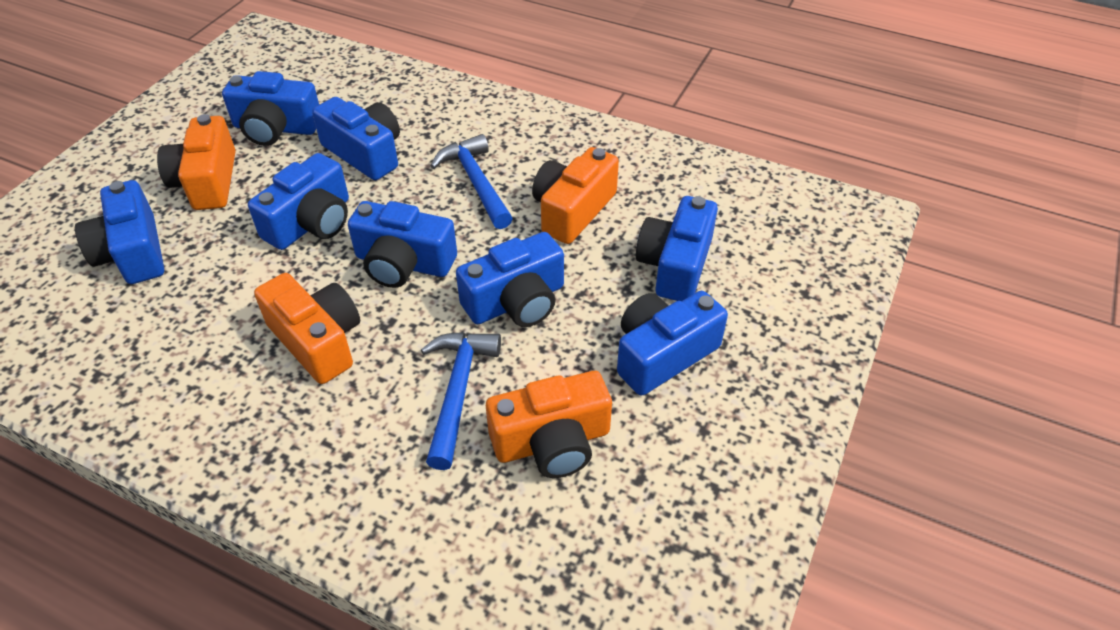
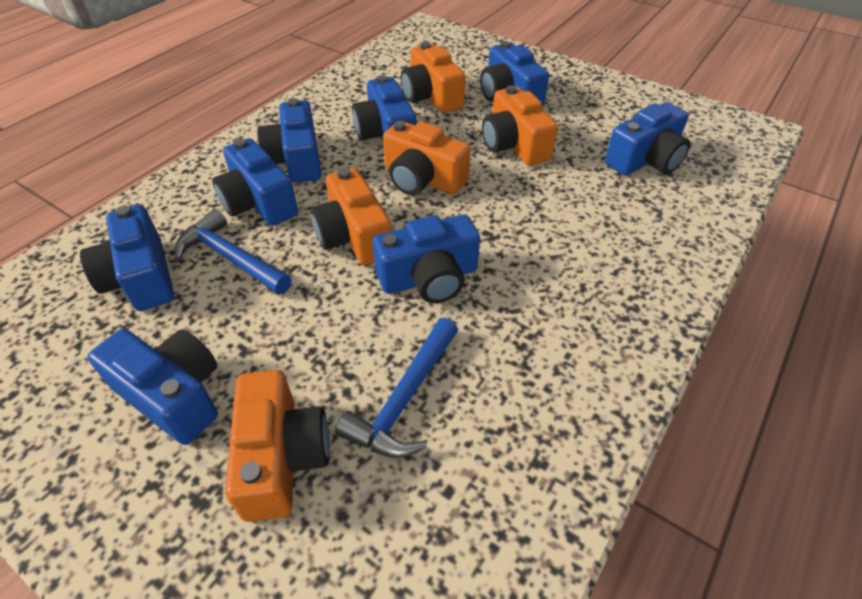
orange camera: [157,114,235,210] [254,273,360,384] [486,371,612,478] [532,147,619,244] = 4 -> [225,370,330,522] [310,168,392,265] [383,121,471,195] [401,42,466,113] [482,85,558,166] = 5

